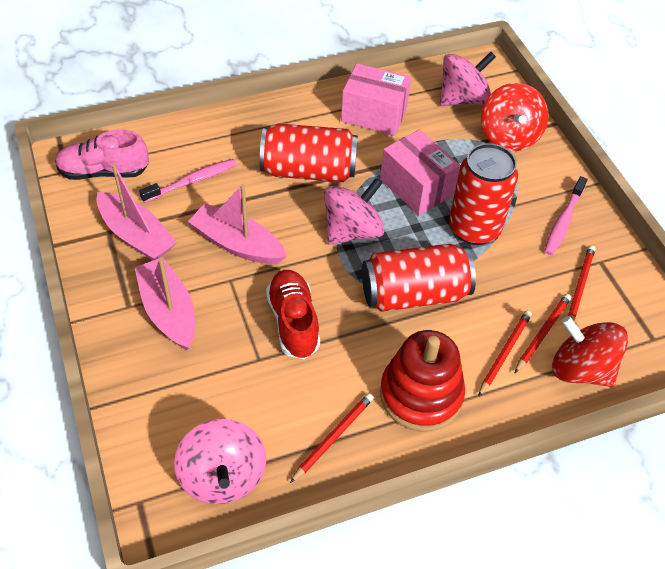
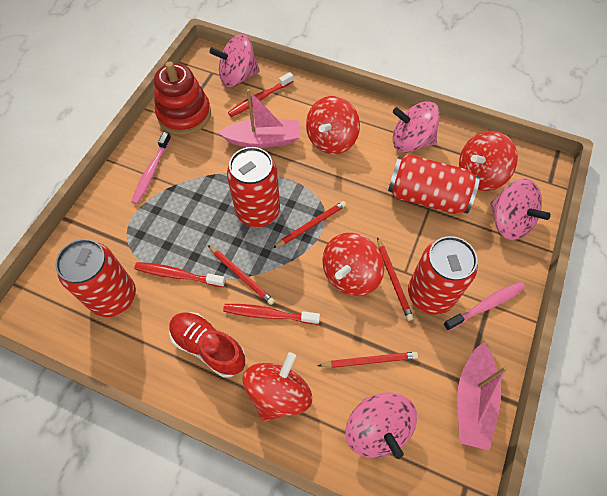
pink boat: [97,164,177,260] [134,257,195,350] [188,184,287,264] = 3 -> [218,89,300,148] [457,342,508,451] = 2
pink box: [341,63,411,136] [380,130,460,215] = 2 -> none = 0
pink shoe: [55,129,149,180] = 1 -> none = 0
pink spinning top: [174,419,266,504] [324,178,384,245] [440,52,496,106] = 3 -> [209,34,260,87] [345,392,417,459] [393,101,440,153] [490,178,551,240] = 4
red can: [260,123,358,182] [362,244,476,312] [449,143,518,245] = 3 -> [55,239,136,317] [227,147,280,227] [388,154,480,214] [408,236,477,315] = 4
red spinning top: [481,83,548,151] [552,316,628,387] = 2 -> [243,352,312,422] [306,96,360,155] [322,233,384,296] [459,131,518,191] = 4
red toothbrush: none = 0 -> [134,262,225,287] [223,304,320,324] [228,72,294,117] = 3

